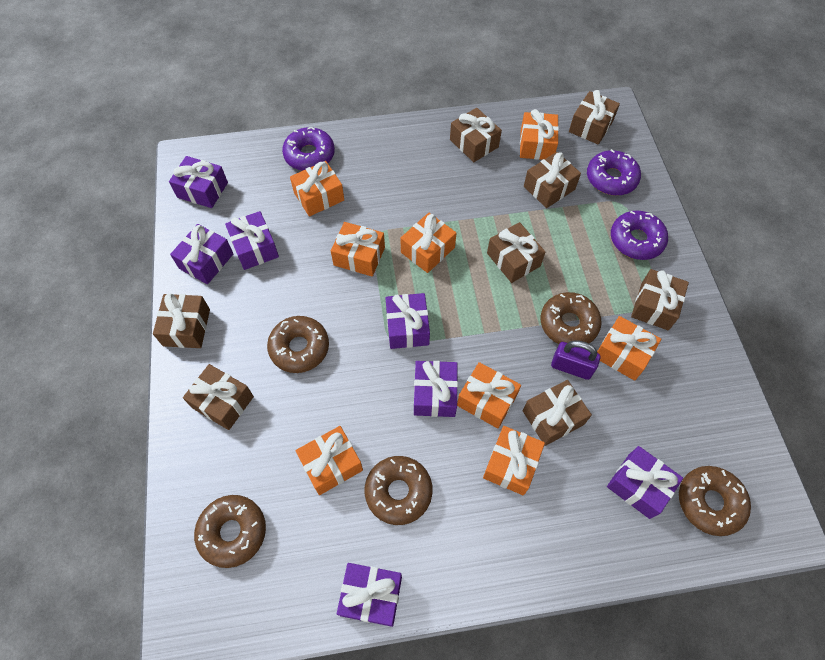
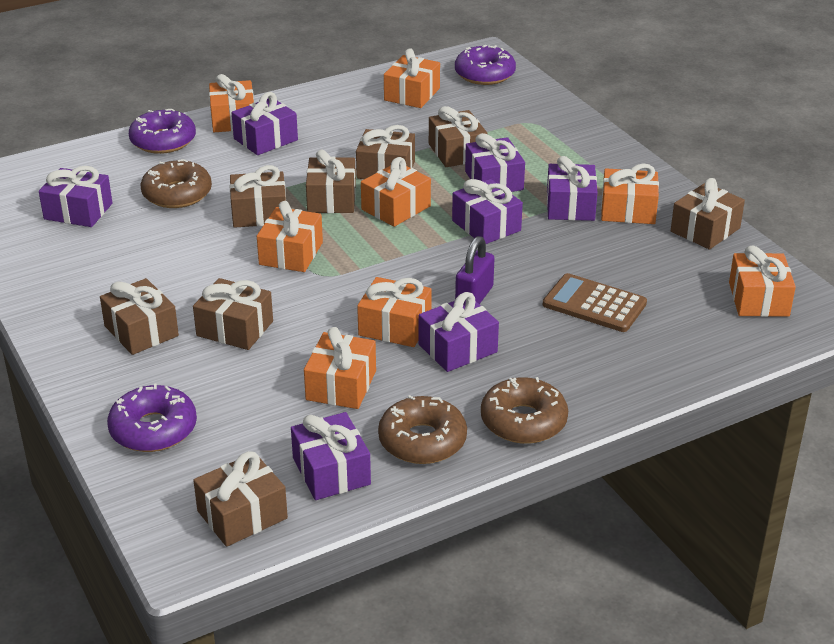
brown calculator: none = 0 -> [543,273,647,332] = 1
brown donut: [194,495,266,568] [267,316,329,373] [365,456,433,525] [541,292,602,344] [679,466,751,536] = 5 -> [140,159,212,208] [378,395,467,464] [481,377,568,444] = 3

